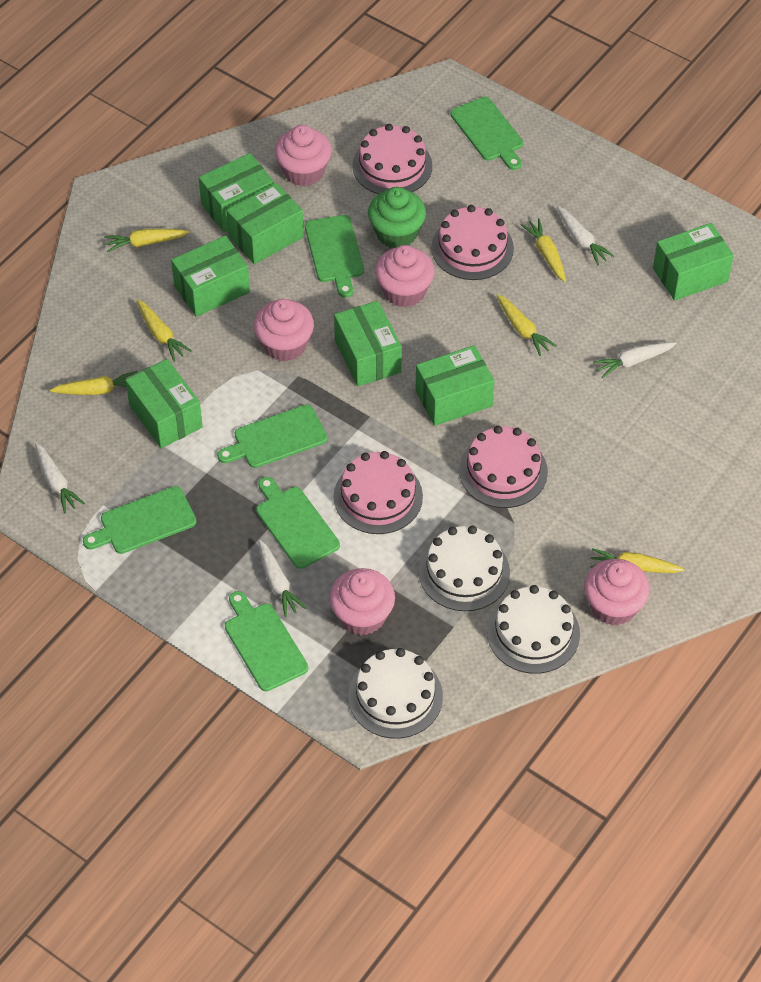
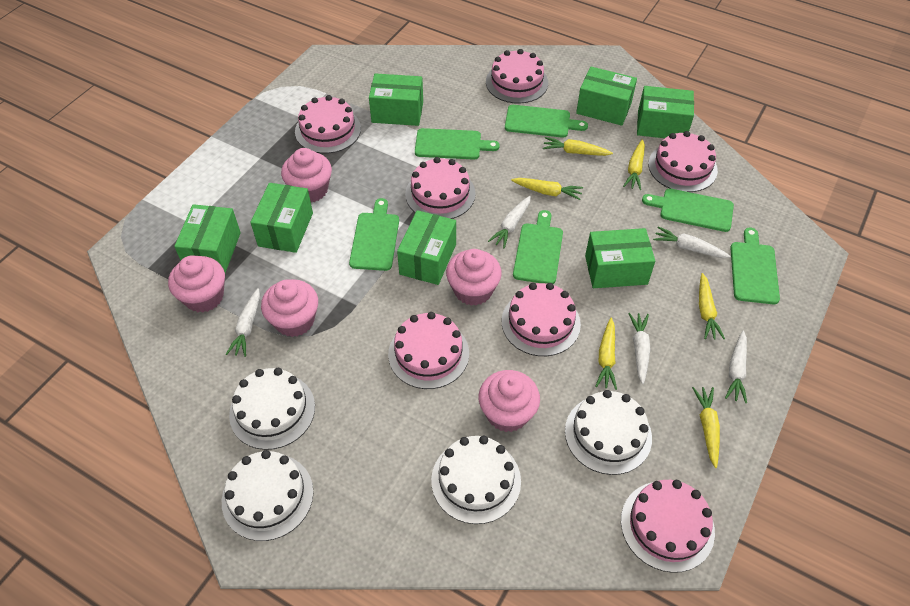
green cupcake: [368,187,426,248] = 1 -> none = 0
pink cake: [334,451,423,534] [352,124,432,194] [431,205,514,280] [459,426,548,508] = 4 -> [295,95,361,154] [388,312,469,389] [405,157,476,219] [486,49,548,104] [502,283,581,356] [621,480,715,573] [648,131,718,192] = 7
white cake: [348,648,443,739] [419,526,510,611] [487,585,580,674] = 3 -> [222,450,314,541] [229,368,315,450] [431,436,521,524] [565,390,652,475] = 4
white carrot: [35,443,85,513] [258,540,306,617] [557,206,614,265] [593,342,677,378] = 4 -> [226,288,260,357] [488,196,531,249] [628,313,651,384] [653,227,731,258] [725,331,747,403] = 5

